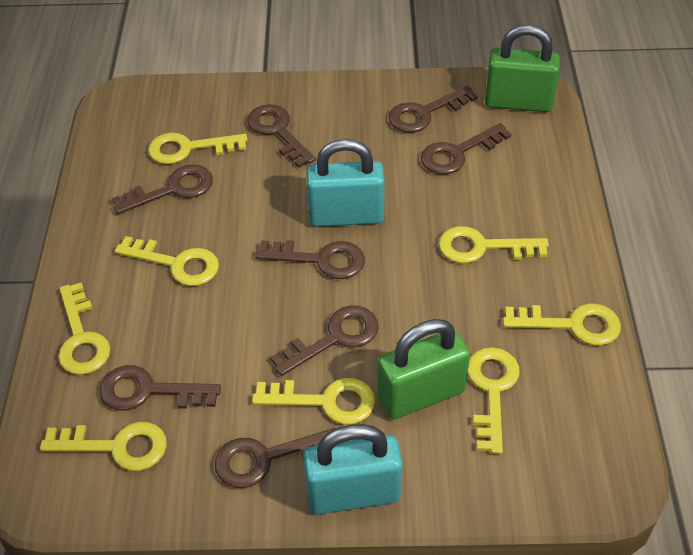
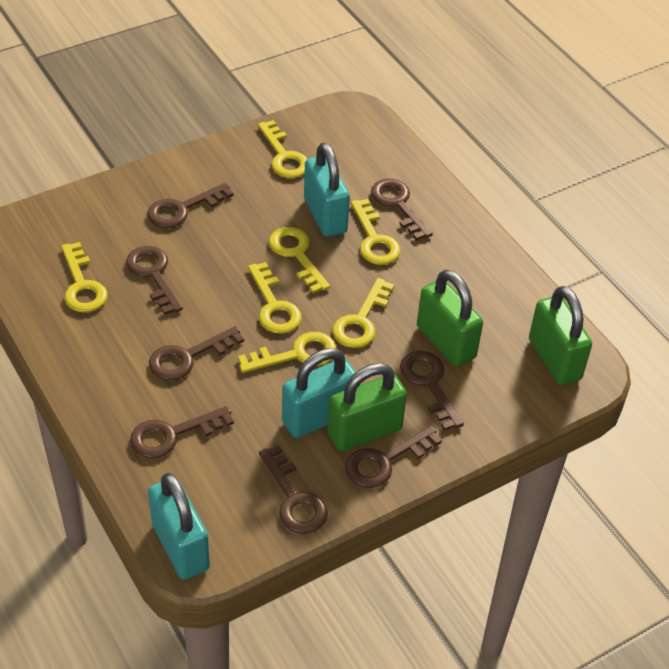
green padlock: [378,319,470,419] [485,24,560,112] = 2 -> [328,363,407,451] [417,269,483,367] [529,286,592,385] = 3
turquoise padlock: [303,424,402,514] [306,139,385,227] = 2 -> [148,473,210,580] [282,348,356,438] [304,143,350,237] = 3
yellow key: [40,422,167,471] [58,282,110,375] [115,236,219,286] [148,133,248,164] [252,378,375,424] [439,226,549,263] [468,347,520,454] [503,303,621,345] = 8 -> [61,242,108,313] [238,332,337,373] [248,262,302,334] [258,120,308,178] [269,227,330,293] [332,278,394,348] [351,199,401,265] = 7

